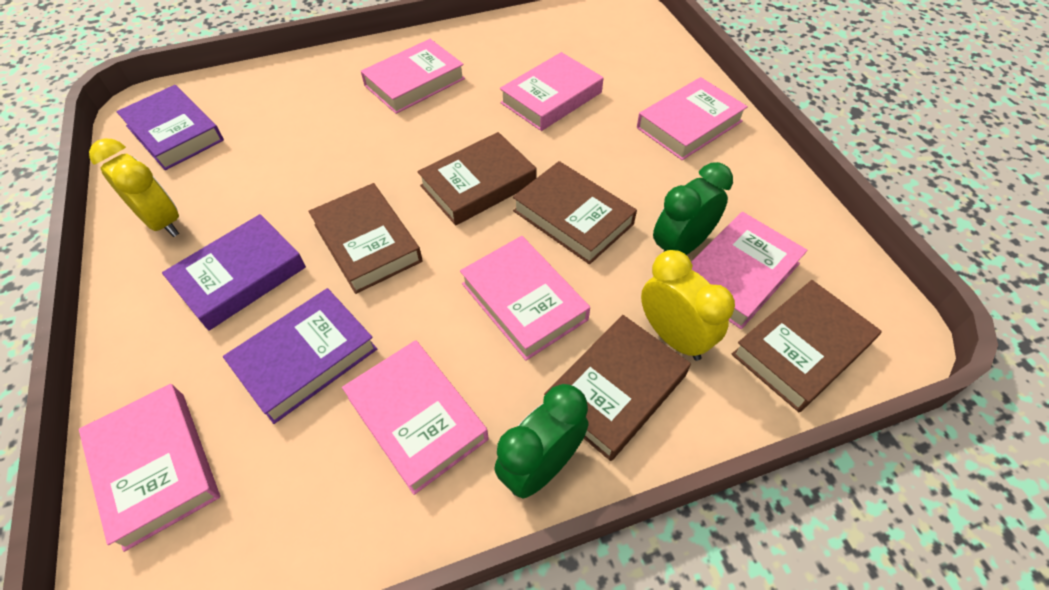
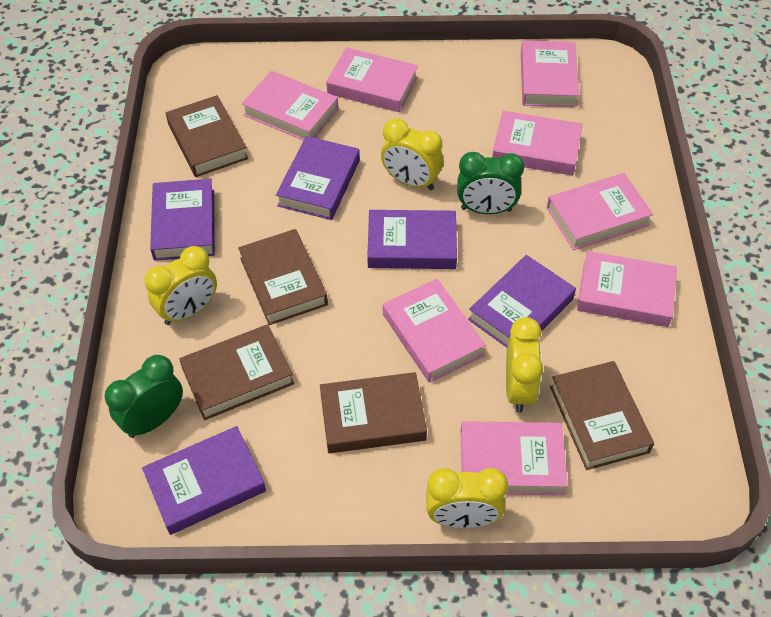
pink book: [79,384,220,552] [342,340,489,495] [361,39,465,114] [460,236,590,361] [500,52,603,131] [637,77,748,160] [691,212,808,329] = 7 -> [242,71,338,141] [326,47,418,112] [383,279,486,383] [460,421,568,495] [492,111,583,176] [521,40,579,107] [547,173,653,250] [577,251,677,327] = 8
purple book: [116,85,224,170] [162,214,306,331] [223,288,377,424] = 3 -> [142,426,266,535] [150,179,215,261] [276,136,360,220] [367,210,457,269] [468,255,576,348] = 5
yellow clock: [89,138,179,237] [641,250,735,361] = 2 -> [145,246,217,325] [381,118,443,190] [426,468,508,528] [506,317,543,413] = 4

